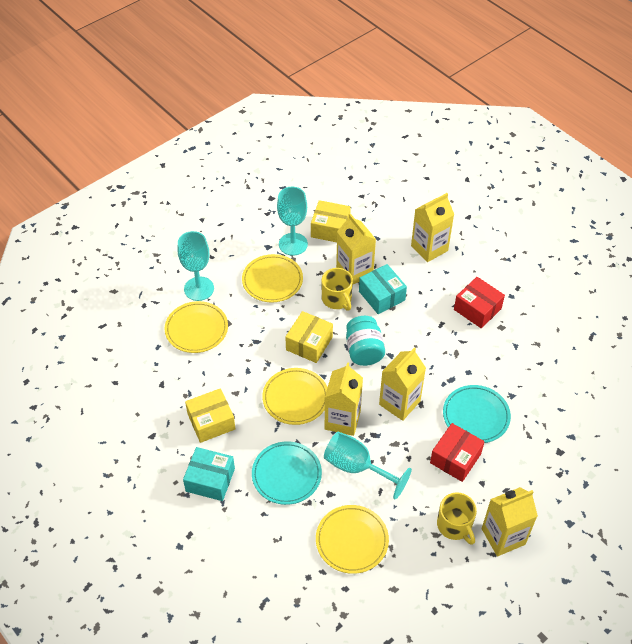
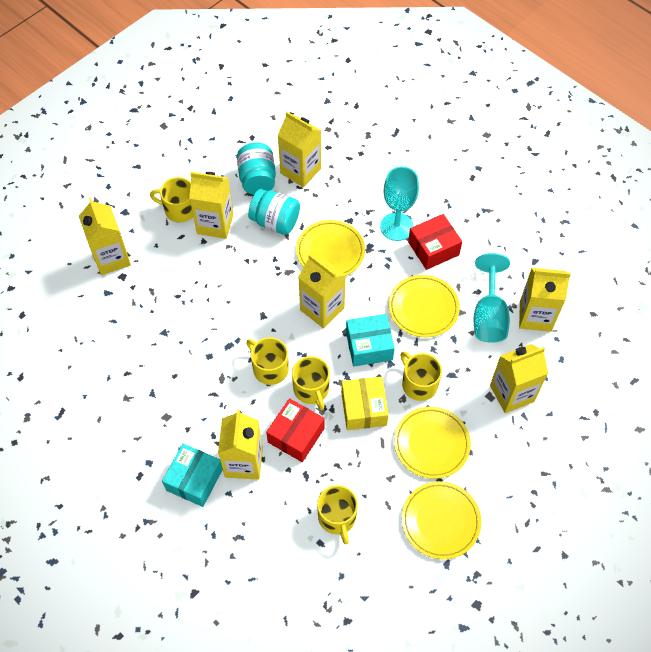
turquoise goblet: [178,231,214,301] [277,187,308,256] [324,431,412,500] = 3 -> [380,166,419,241] [474,253,510,343] = 2
turquoise jar: [346,316,385,366] = 1 -> [237,143,276,195] [248,189,300,235] = 2
turquoise plate: [252,441,322,505] [443,385,511,443] = 2 -> none = 0
yellow box: [185,388,235,443] [285,311,333,363] [311,200,351,242] = 3 -> [341,377,389,430] = 1
yellow carton: [325,362,363,436] [336,213,376,284] [379,347,426,421] [411,193,454,262] [482,487,538,556] = 5 -> [79,198,131,275] [189,172,234,239] [218,410,263,480] [277,112,321,187] [298,254,346,328] [490,344,548,413] [519,268,571,332] = 7
yellow mug: [321,268,353,311] [437,492,477,545] = 2 -> [150,177,193,222] [246,337,289,385] [292,356,330,410] [317,485,358,544] [400,352,442,401] = 5

